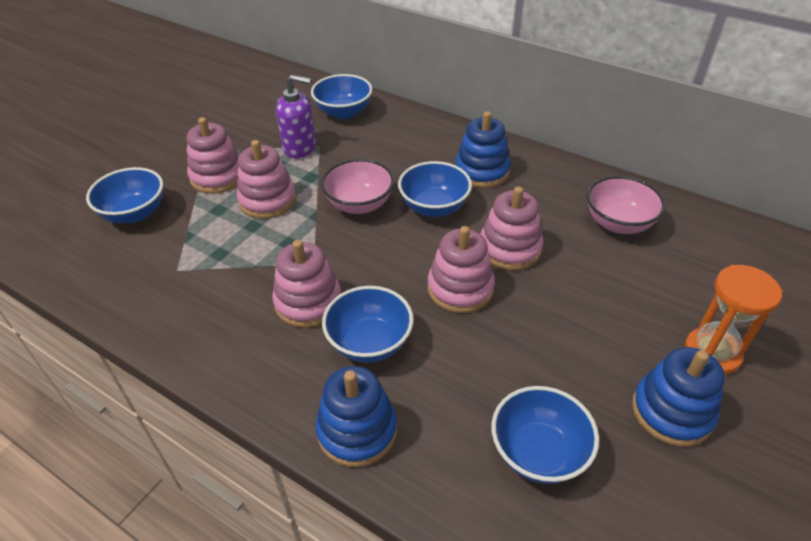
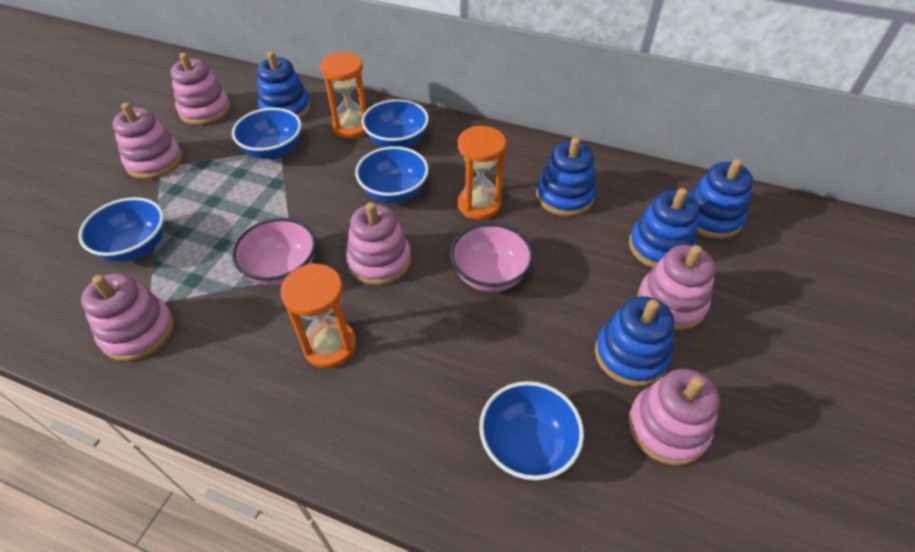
blue stacking toy: [315,366,397,467] [455,111,511,188] [632,347,725,447] = 3 -> [257,51,311,119] [536,137,596,216] [595,296,674,387] [629,188,700,268] [689,159,753,239] = 5
orange hourglass: [684,265,783,375] = 1 -> [280,263,356,368] [320,52,367,139] [458,126,506,220] = 3
pink stacking toy: [187,117,239,194] [237,140,296,219] [272,240,341,328] [428,226,495,313] [480,187,543,270] = 5 -> [81,273,174,361] [112,103,183,179] [171,53,230,125] [346,202,411,285] [628,368,720,465] [637,245,716,330] = 6
purple soap dispenser: [276,74,316,158] = 1 -> none = 0

